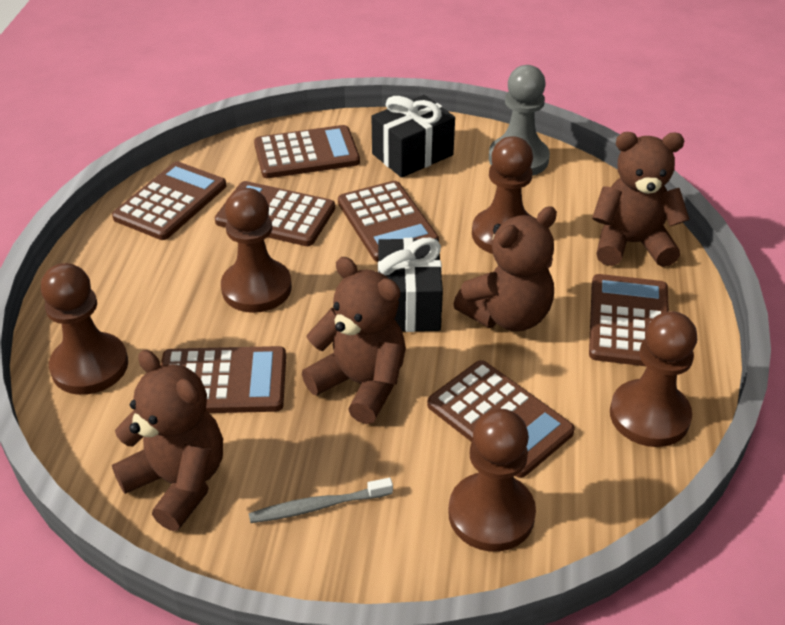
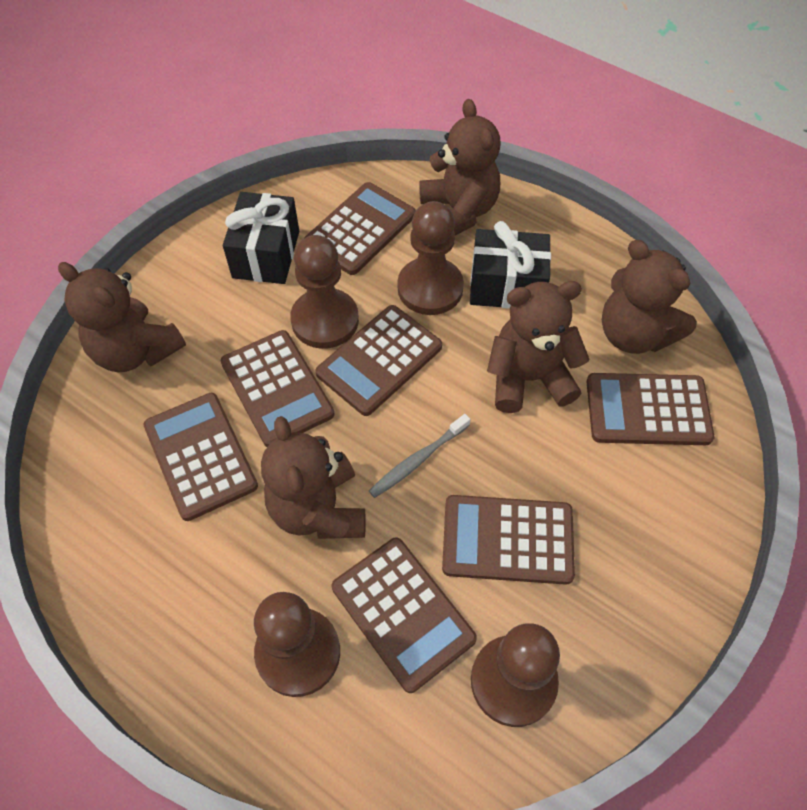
brown pawn: [41,263,128,395] [221,188,292,313] [448,409,536,552] [472,136,533,254] [610,311,697,447] = 5 -> [254,592,340,697] [290,235,359,349] [397,201,464,315] [471,623,560,727] = 4
brown teddy bear: [112,350,223,531] [302,257,406,424] [453,206,557,332] [592,132,690,267] = 4 -> [58,262,186,372] [261,416,366,539] [419,99,501,236] [487,281,590,413] [602,240,697,354] = 5
grey pawn: [489,65,550,176] = 1 -> none = 0

